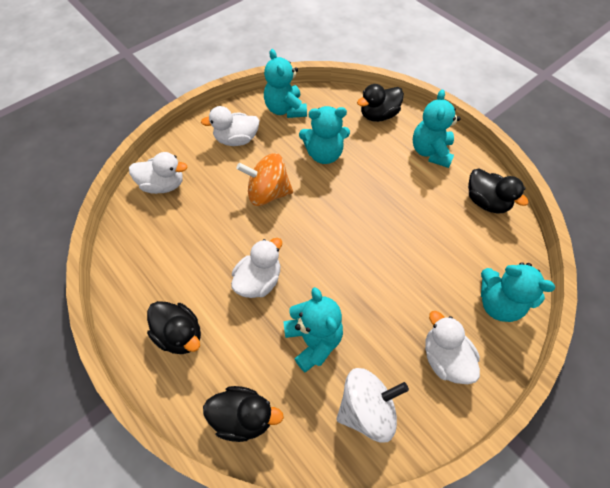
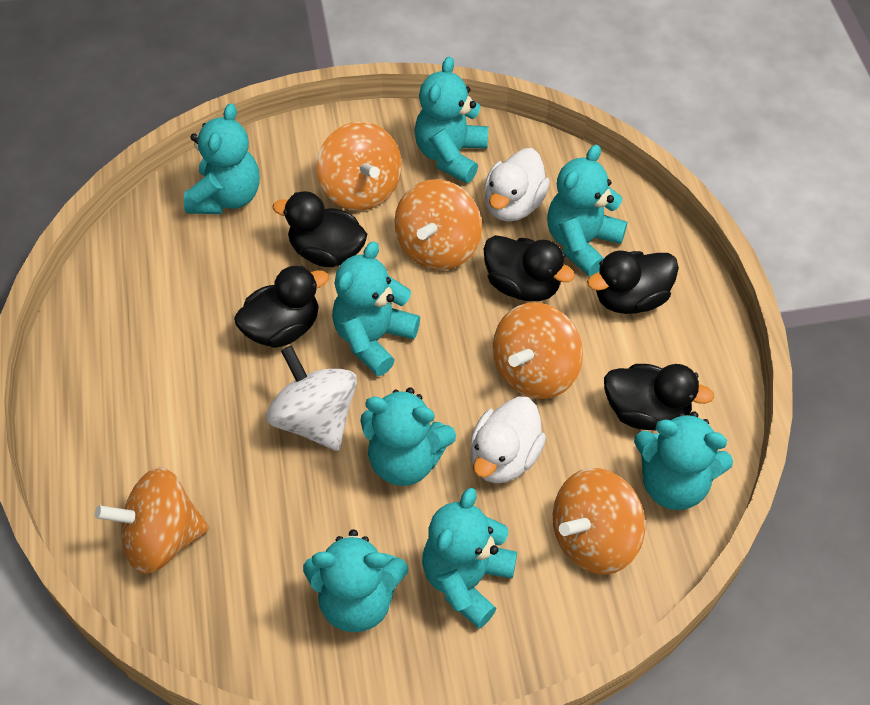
black duck: [147,301,201,354] [203,386,284,442] [357,84,404,122] [468,168,529,214] = 4 -> [234,265,329,348] [273,191,367,267] [484,235,575,301] [587,251,679,314] [604,364,714,430] = 5
orange spinning top: [236,153,293,206] = 1 -> [95,467,209,574] [317,122,402,211] [394,179,482,270] [493,302,583,399] [553,468,645,575] = 5
turquoise teddy bear: [264,49,307,118] [283,287,343,372] [299,106,350,164] [413,89,461,168] [481,262,555,322] = 5 -> [184,103,260,214] [303,529,408,632] [332,241,420,376] [360,387,456,486] [415,57,488,183] [422,488,517,629] [547,145,627,276] [634,412,733,510] = 8
white duck: [129,152,188,194] [201,106,260,146] [231,238,282,298] [425,311,480,384] = 4 -> [471,397,546,483] [484,148,550,221] = 2

